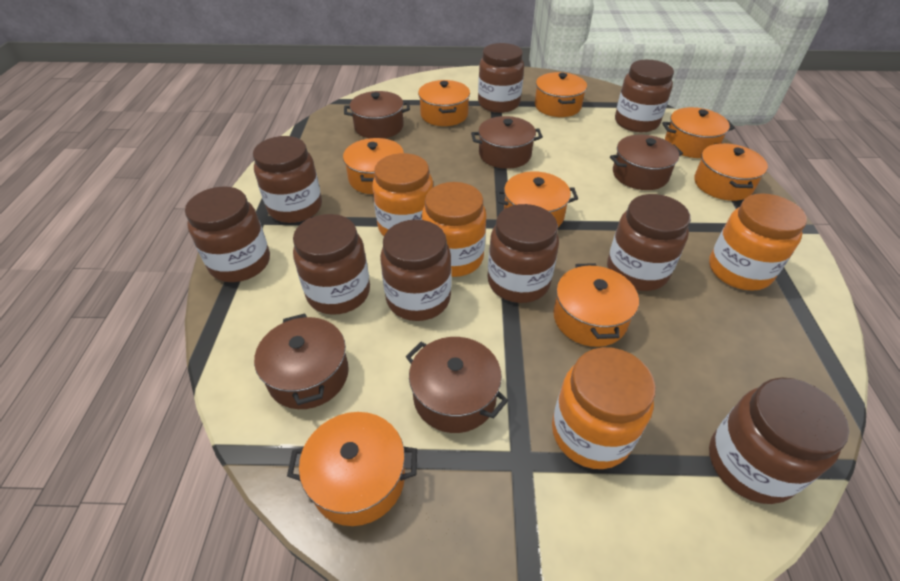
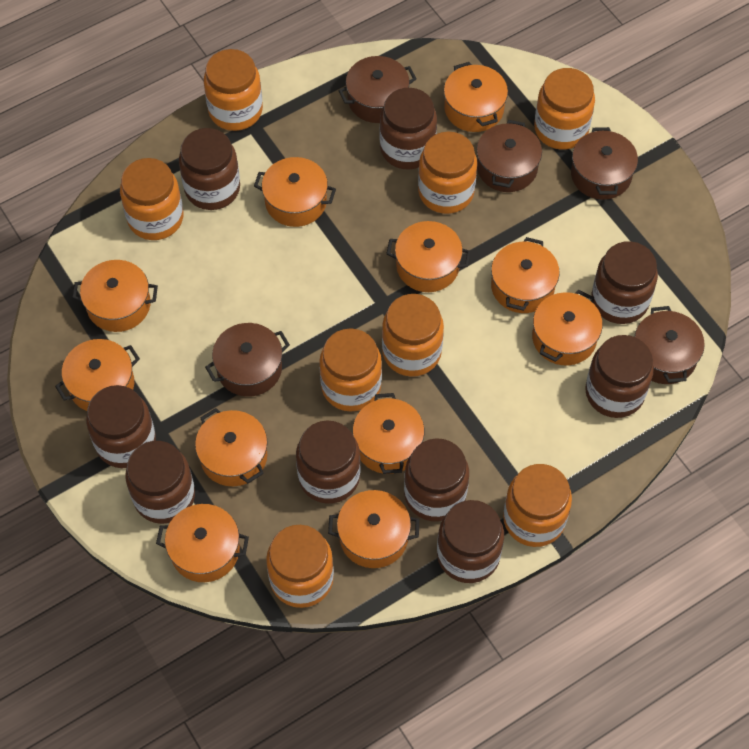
orange jar: [372,153,433,236] [421,182,486,277] [552,347,656,469] [709,193,807,291] = 4 -> [120,158,184,240] [204,49,263,131] [266,525,334,608] [319,328,382,411] [382,294,444,377] [418,132,477,214] [503,464,572,547] [534,68,595,150] = 8
orange pot: [287,412,417,526] [343,138,404,194] [418,80,470,126] [496,171,578,227] [535,72,587,117] [553,263,639,347] [662,107,735,158] [694,143,768,201] = 8 -> [55,339,140,411] [72,260,158,332] [156,504,249,582] [195,408,268,486] [254,157,336,227] [328,490,419,568] [353,393,424,474] [386,221,471,292] [444,62,508,132] [491,237,560,313] [532,290,603,365] = 11

